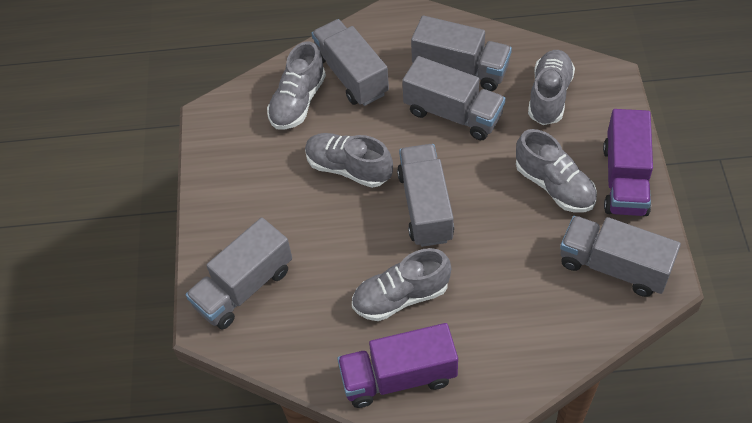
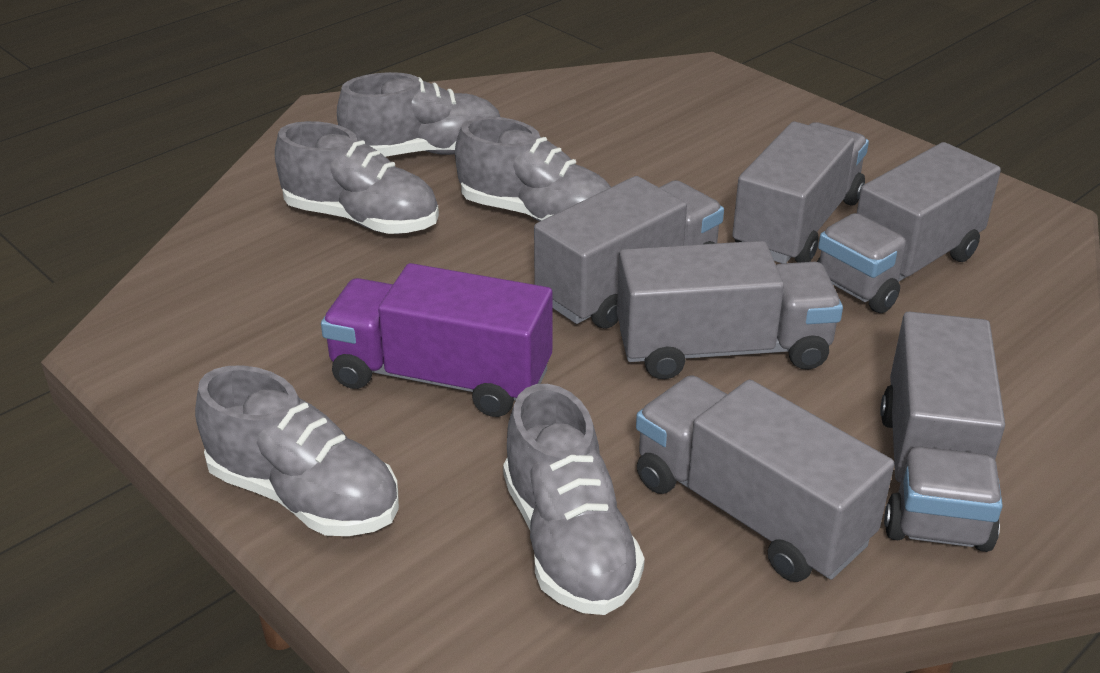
purple truck: [337,323,458,408] [603,109,653,216] = 2 -> [321,263,552,417] = 1

